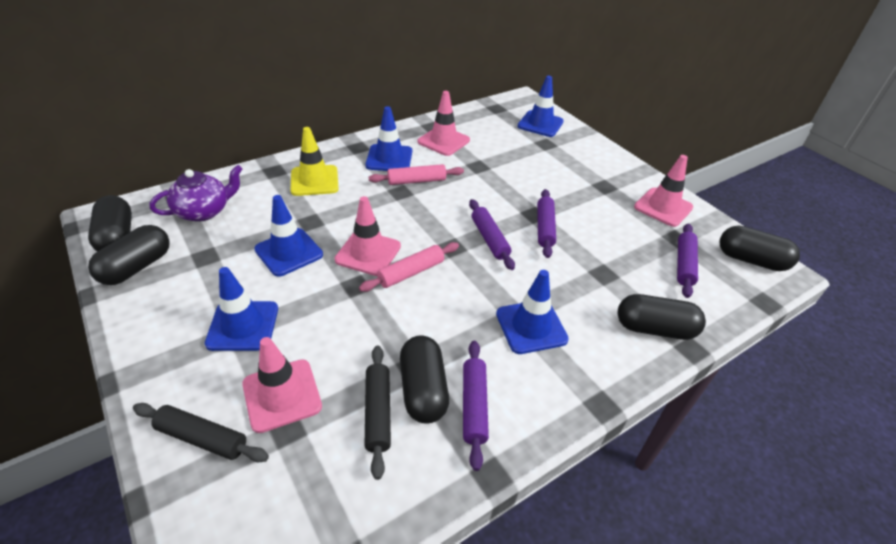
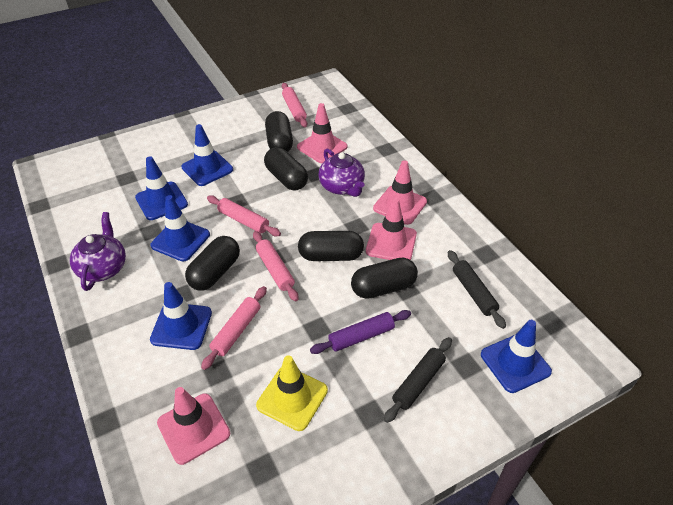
pink rolling pin: [359,242,459,292] [369,164,464,185] = 2 -> [201,286,267,370] [207,195,281,236] [253,231,298,301] [282,83,307,127] = 4
purple rolling pin: [463,341,489,471] [469,199,515,270] [537,189,556,258] [677,224,698,298] = 4 -> [310,310,411,354] = 1
purple teapot: [150,165,242,222] = 1 -> [70,212,126,291] [318,148,365,197] = 2

